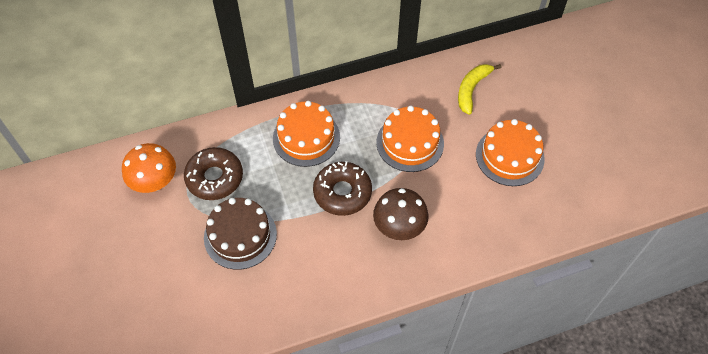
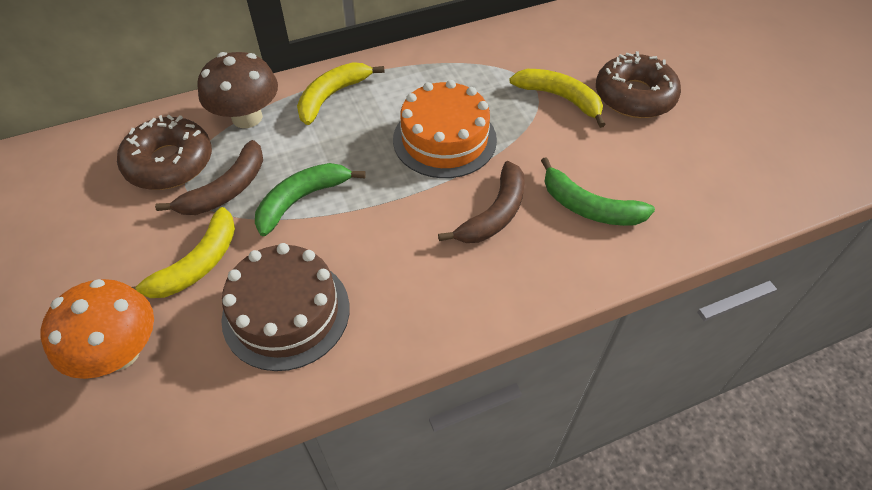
brown banana: none = 0 -> [155,140,263,215] [438,161,525,243] = 2
green banana: none = 0 -> [255,163,366,236] [541,157,655,226] = 2
orange cake: [273,101,340,167] [376,106,444,172] [476,119,545,186] = 3 -> [393,80,497,178] = 1
yellow banana: [458,64,502,115] = 1 -> [132,207,235,298] [297,62,385,125] [509,69,606,128] = 3

